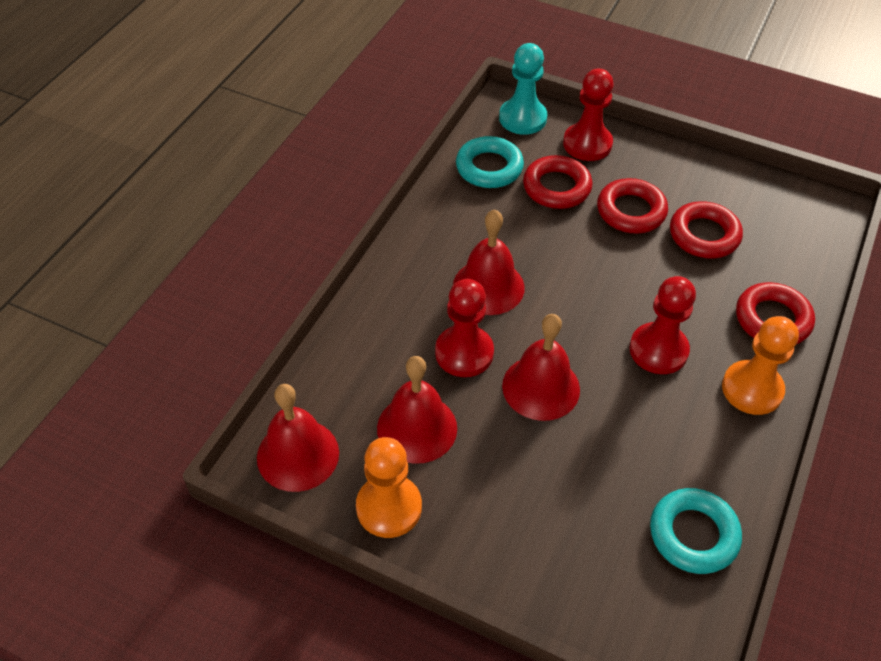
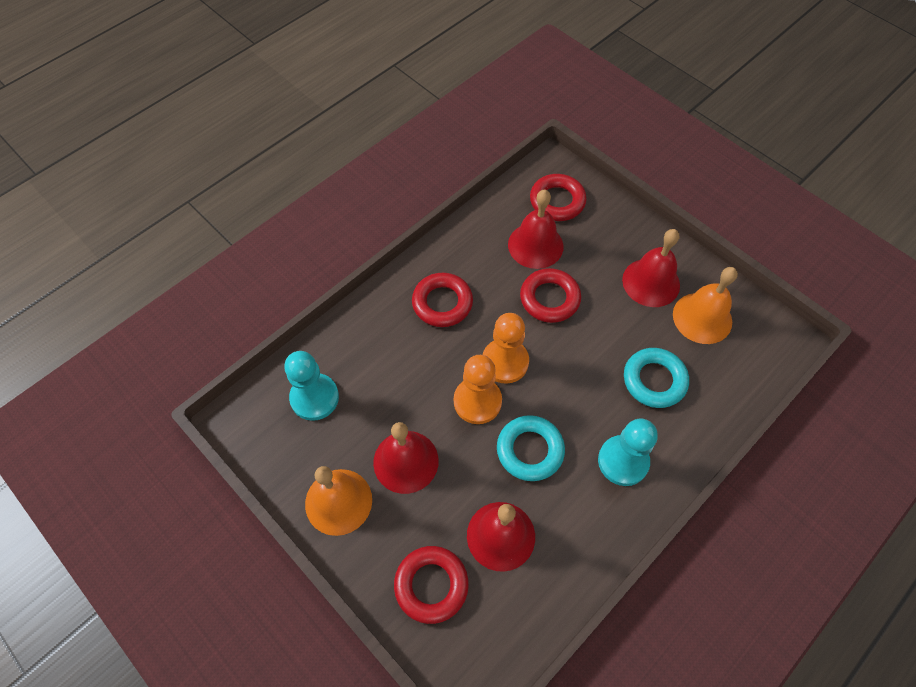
orange bell: none = 0 -> [305,466,372,536] [673,267,738,344] = 2
red pawn: [435,279,494,377] [563,69,614,161] [629,276,696,374] = 3 -> none = 0
turquoise pawn: [499,43,547,135] = 1 -> [284,351,339,421] [598,418,658,486] = 2

